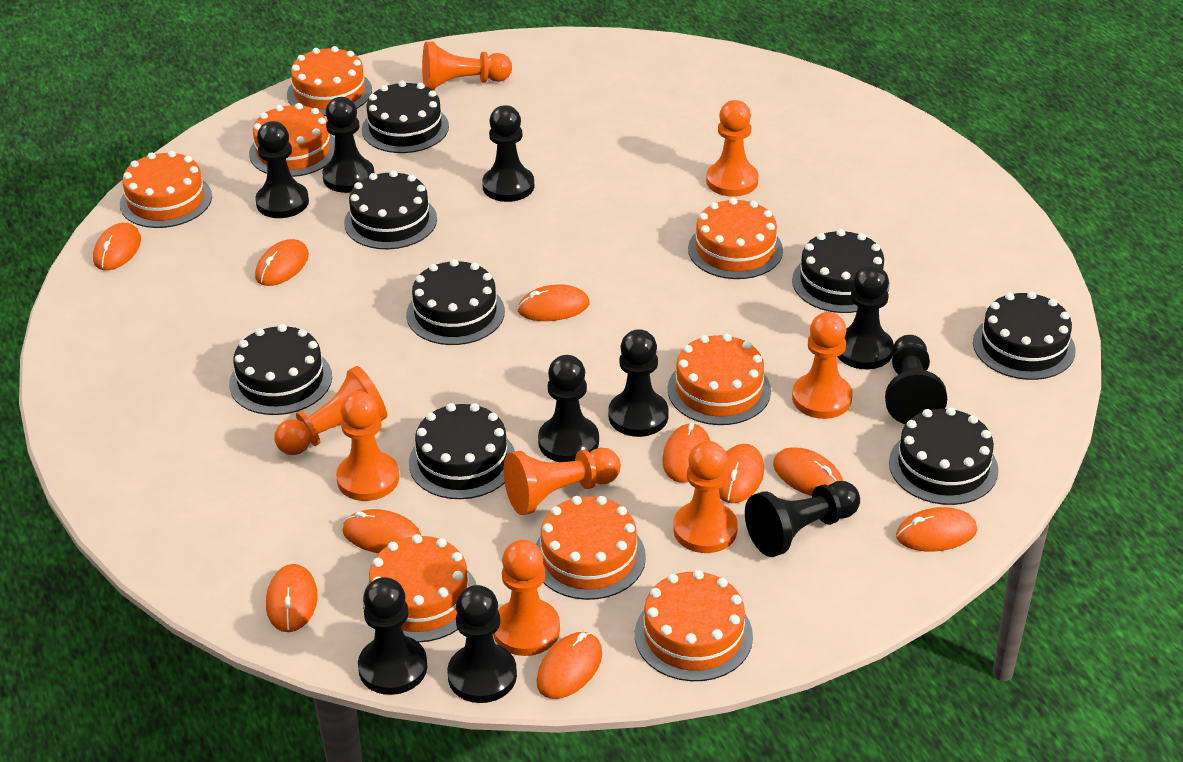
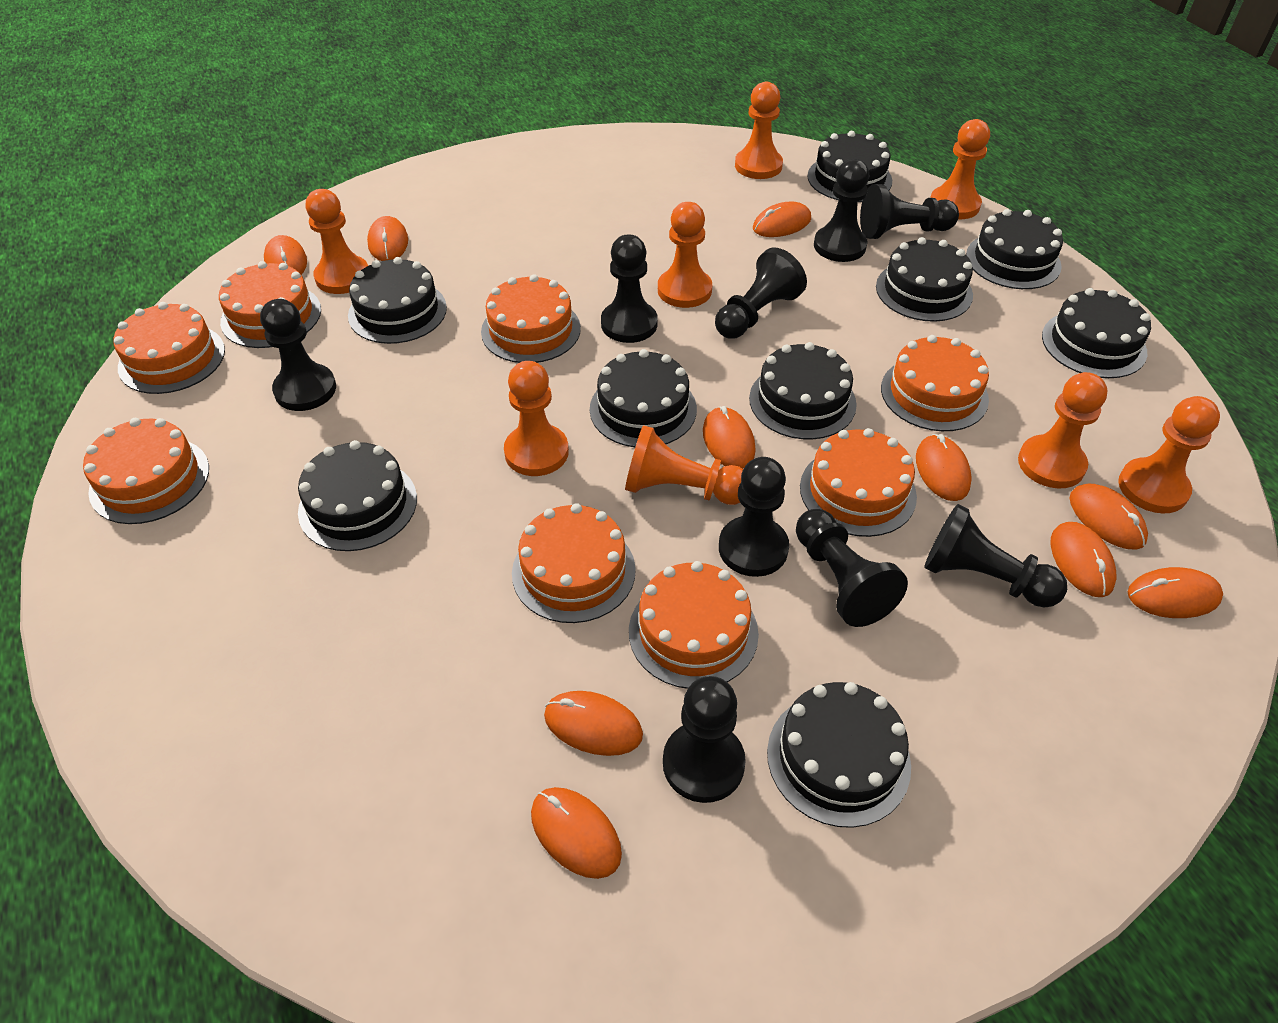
black cake: [229,324,332,415] [344,170,437,249] [362,81,449,153] [406,259,505,345] [409,403,515,499] [792,229,890,313] [889,407,998,505] [973,291,1076,380] = 8 -> [298,440,417,551] [348,257,447,344] [590,349,697,447] [749,342,857,439] [767,682,911,828] [807,131,892,202] [876,237,973,322] [966,209,1063,289] [1042,288,1151,378] = 9
black pawn: [255,121,309,218] [322,97,374,193] [358,577,427,695] [447,585,517,703] [482,105,534,202] [538,355,599,462] [608,329,669,437] [745,481,860,557] [838,265,894,369] [885,335,947,424] = 10 -> [260,299,336,411] [601,234,658,343] [663,676,746,803] [715,248,807,339] [719,457,789,577] [796,509,908,627] [814,159,870,262] [860,184,959,239] [924,504,1067,608] = 9

